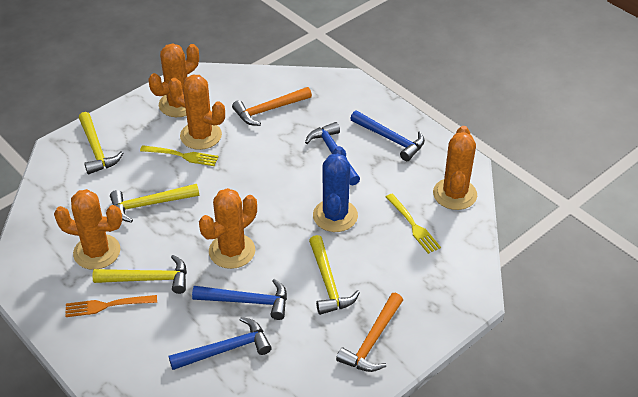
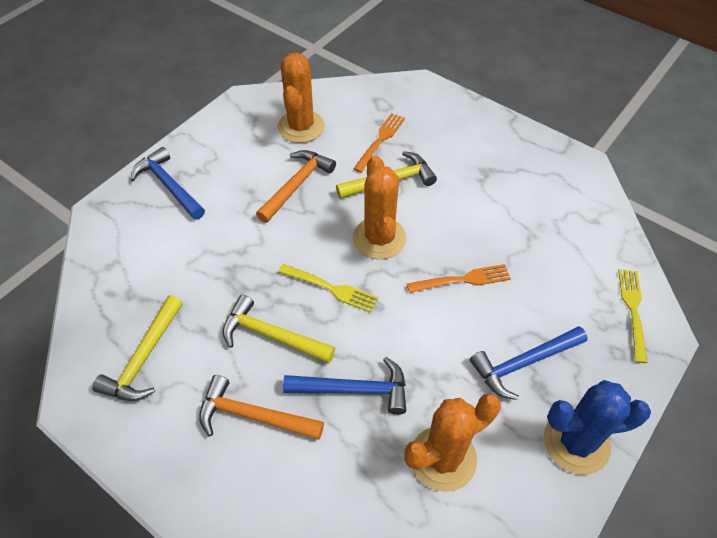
blue hammer: [169,317,271,370] [192,279,287,320] [305,122,360,186] [350,111,425,161] = 4 -> [130,147,205,220] [283,357,406,415] [470,326,588,400] = 3
orange cactus: [54,189,122,270] [149,44,199,117] [168,74,225,150] [199,188,257,269] [433,126,477,210] = 5 -> [278,52,325,143] [353,156,406,259] [404,393,501,492] = 3
orange fork: [65,295,157,317] = 1 -> [353,113,405,173] [407,264,511,293] = 2
yellow hammer: [79,112,123,174] [93,255,187,294] [110,184,199,223] [309,235,360,315] = 4 -> [92,295,183,401] [223,295,335,363] [336,151,437,199] = 3

